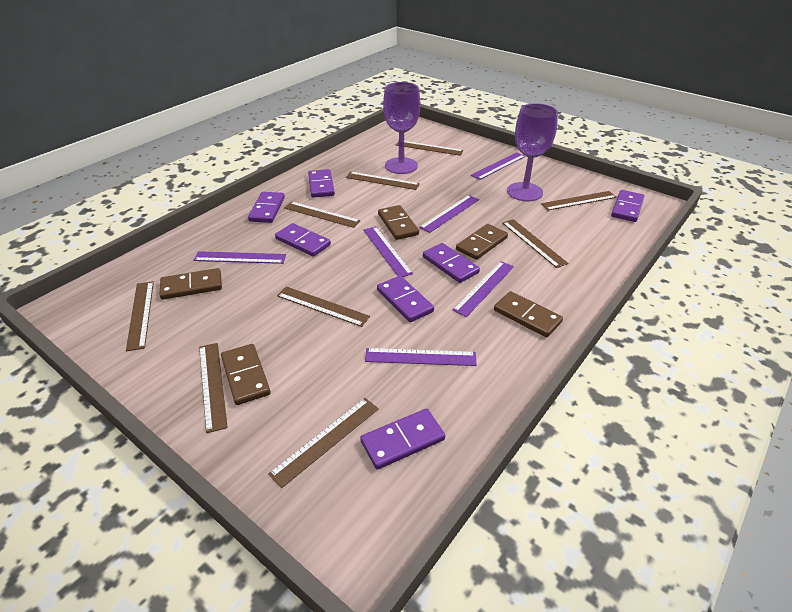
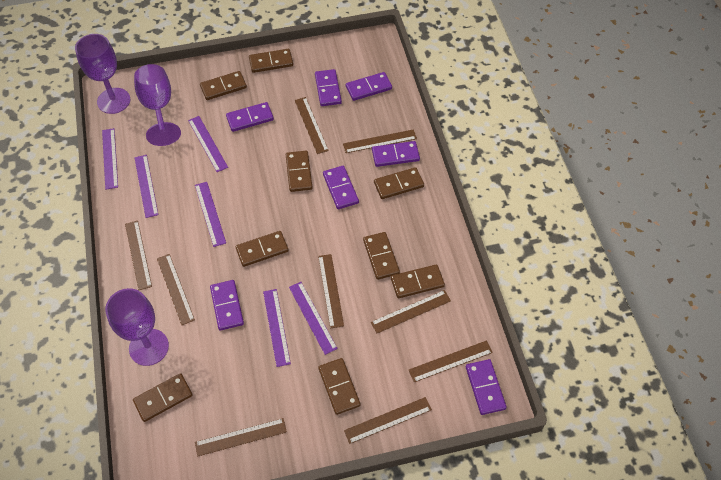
brown domino: [159,268,222,300] [221,344,271,405] [378,205,419,240] [456,224,508,260] [494,291,563,337] = 5 -> [133,373,193,422] [200,71,247,100] [236,231,289,267] [249,49,293,73] [285,151,313,192] [318,358,360,415] [363,232,400,280] [374,167,424,199] [391,265,445,298] = 9
purple goblet: [383,82,420,174] [507,103,558,201] = 2 -> [75,34,130,114] [105,288,169,366] [134,64,181,146] = 3

